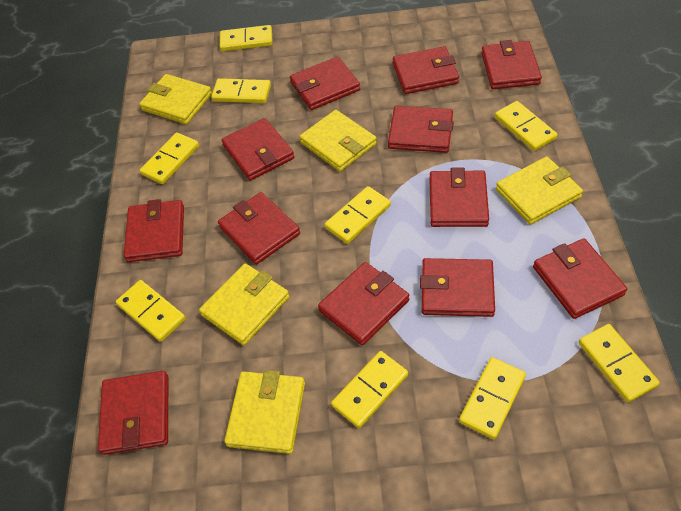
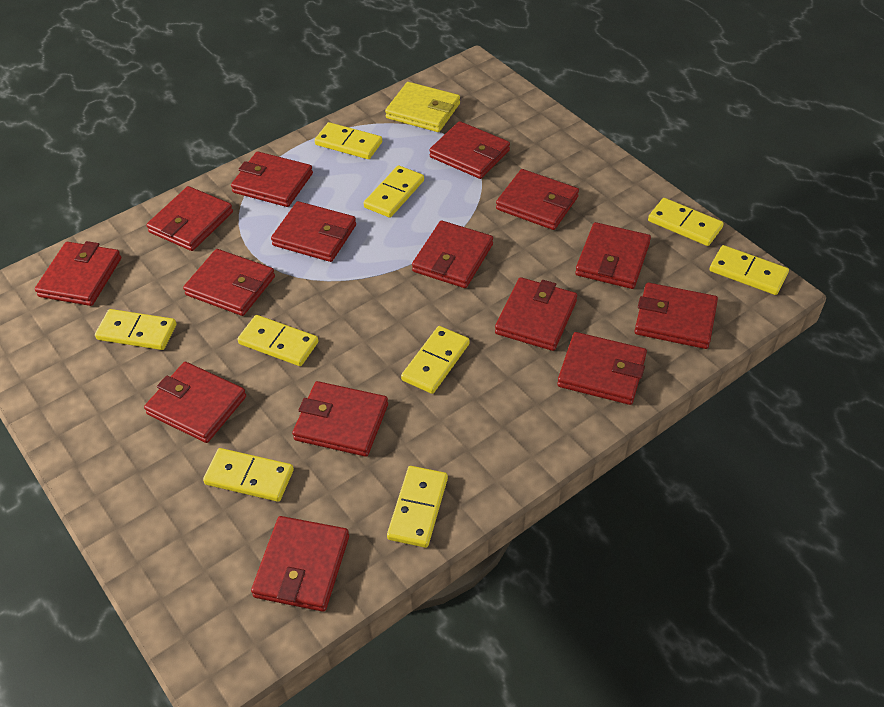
red wallet: [98,371,168,455] [124,199,184,262] [218,192,300,264] [222,118,294,181] [290,57,360,110] [318,262,409,345] [388,106,454,153] [393,46,459,94] [420,258,495,317] [429,167,489,227] [481,40,542,89] [533,238,627,319] = 12 -> [35,241,121,306] [144,362,246,443] [146,186,233,251] [183,249,275,316] [231,152,313,207] [251,516,349,612] [271,201,356,262] [292,381,388,457] [412,221,493,288] [429,121,510,179] [495,277,577,351] [496,169,579,230] [557,332,647,405] [575,222,651,289] [635,282,718,349] = 15
yellow wallet: [139,74,212,124] [199,263,289,345] [224,370,305,454] [299,110,377,172] [496,156,583,225] = 5 -> [385,82,460,132] = 1

